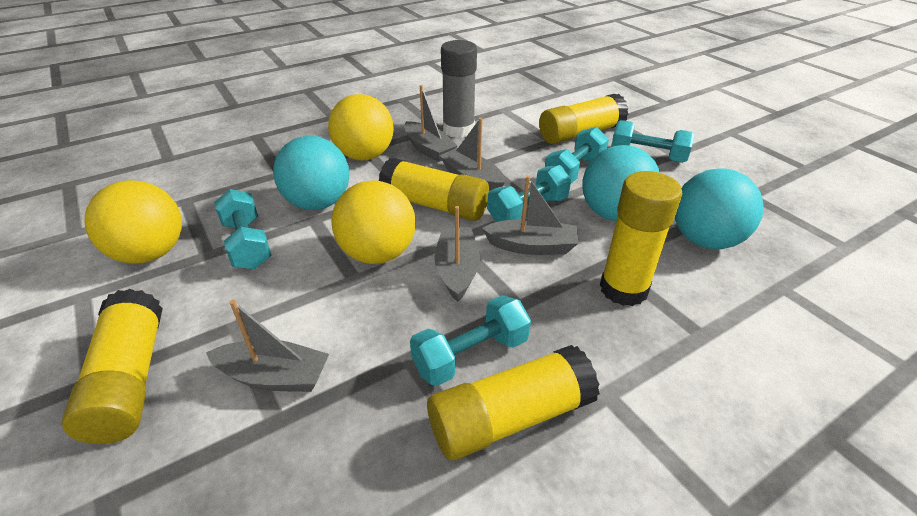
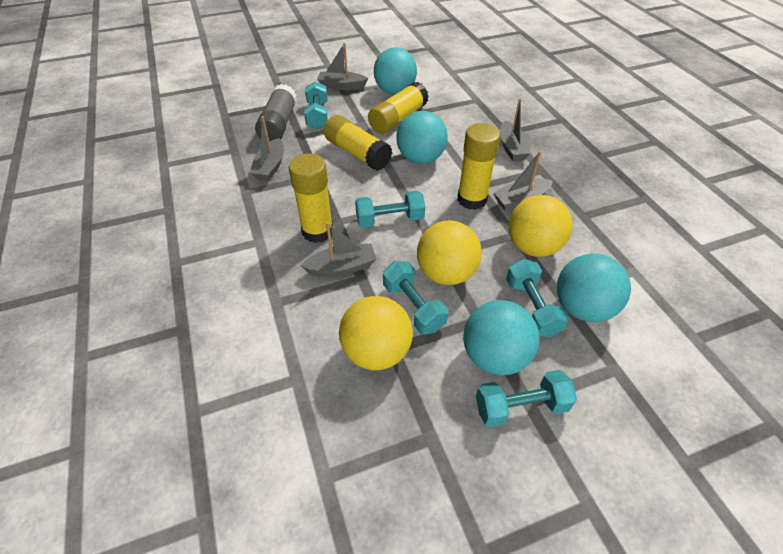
turquoise ball: [273,136,349,210] [582,145,660,221] [675,168,764,249] = 3 -> [374,48,417,95] [396,111,448,164] [463,300,539,375] [557,253,631,322] = 4
yellow glue stick: [62,289,163,444] [379,158,489,221] [427,345,600,460] [539,94,628,144] [600,171,682,306] = 5 -> [289,154,333,243] [324,115,392,171] [368,82,429,134] [457,123,500,210] = 4

